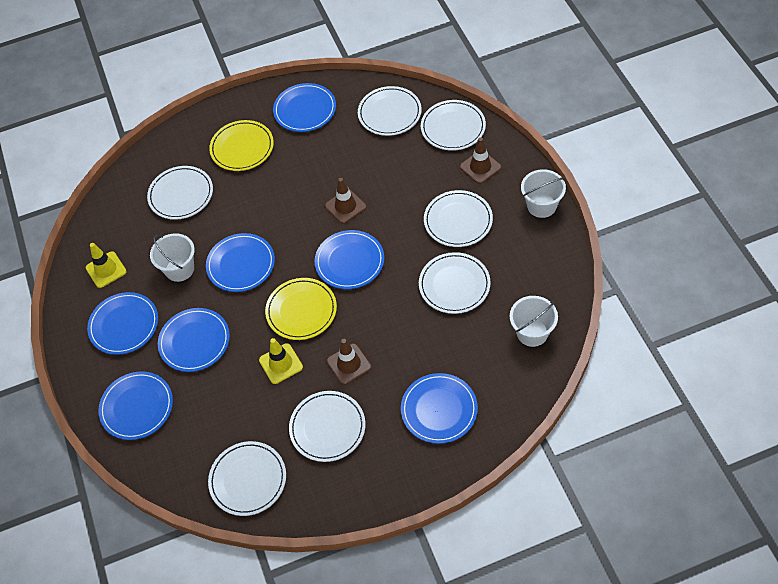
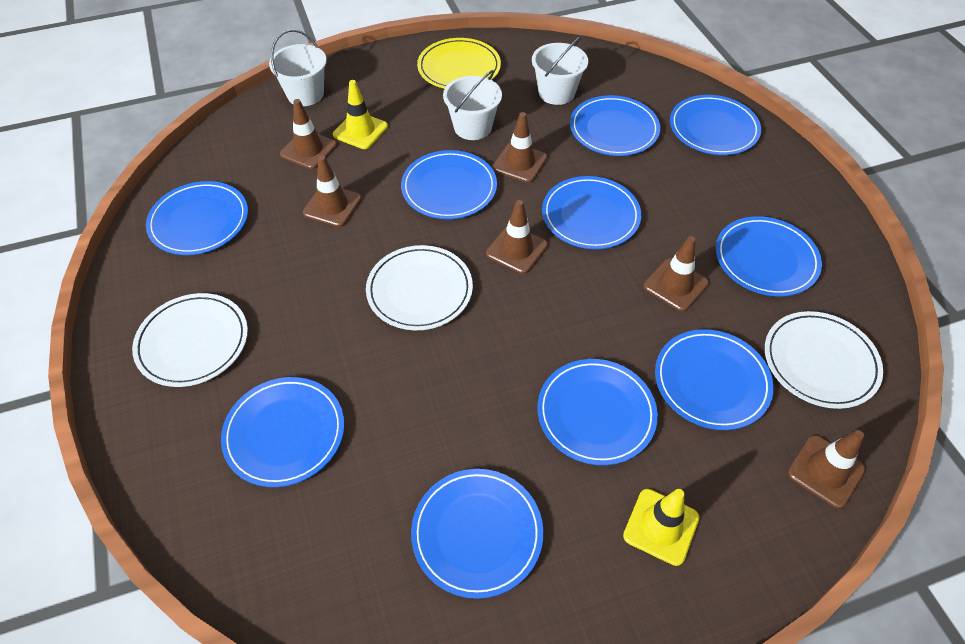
blue plate: [87,292,158,355] [98,371,173,440] [158,308,230,372] [206,233,275,292] [273,83,336,132] [315,230,384,289] [401,373,478,444] = 7 -> [146,181,248,255] [221,377,344,487] [401,150,497,219] [411,469,543,599] [537,359,658,465] [542,176,641,249] [570,95,660,156] [655,329,774,430] [670,95,761,155] [716,216,822,296] = 10
brown traffic cone: [325,178,367,224] [327,339,372,385] [460,137,501,184] = 3 -> [280,99,337,169] [303,155,362,227] [486,200,548,274] [493,112,548,183] [643,236,709,311] [788,430,866,509] = 6
white plate: [147,166,213,220] [208,441,286,516] [289,391,365,462] [358,86,422,136] [419,252,491,314] [421,100,486,151] [424,190,493,247] = 7 -> [132,293,248,387] [366,245,473,330] [765,311,883,409] = 3
yellow plate: [209,120,274,171] [265,278,337,340] = 2 -> [417,38,501,89] = 1

